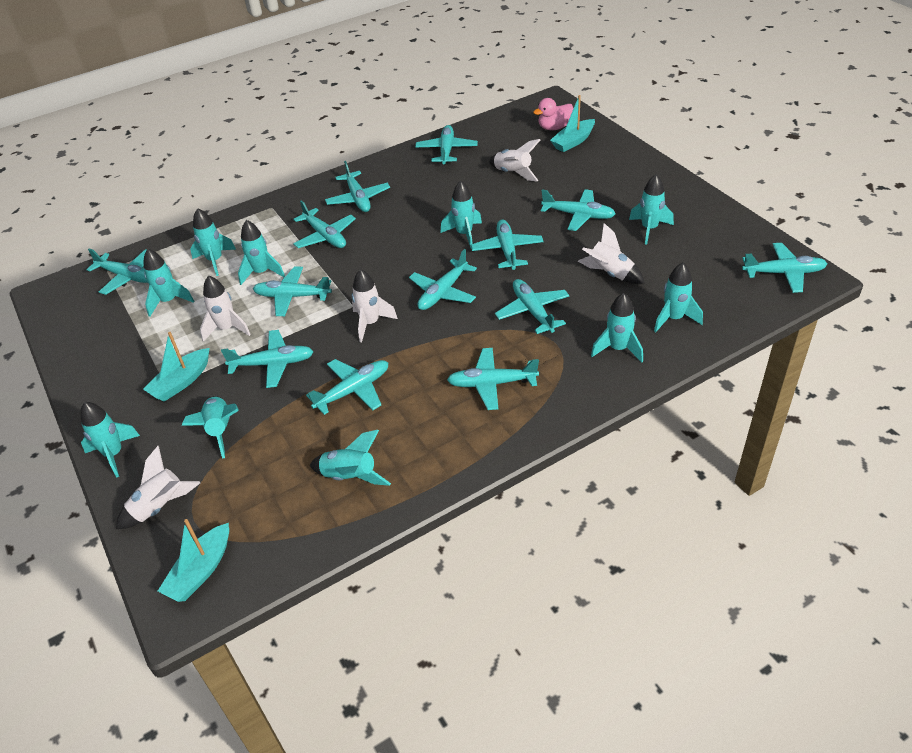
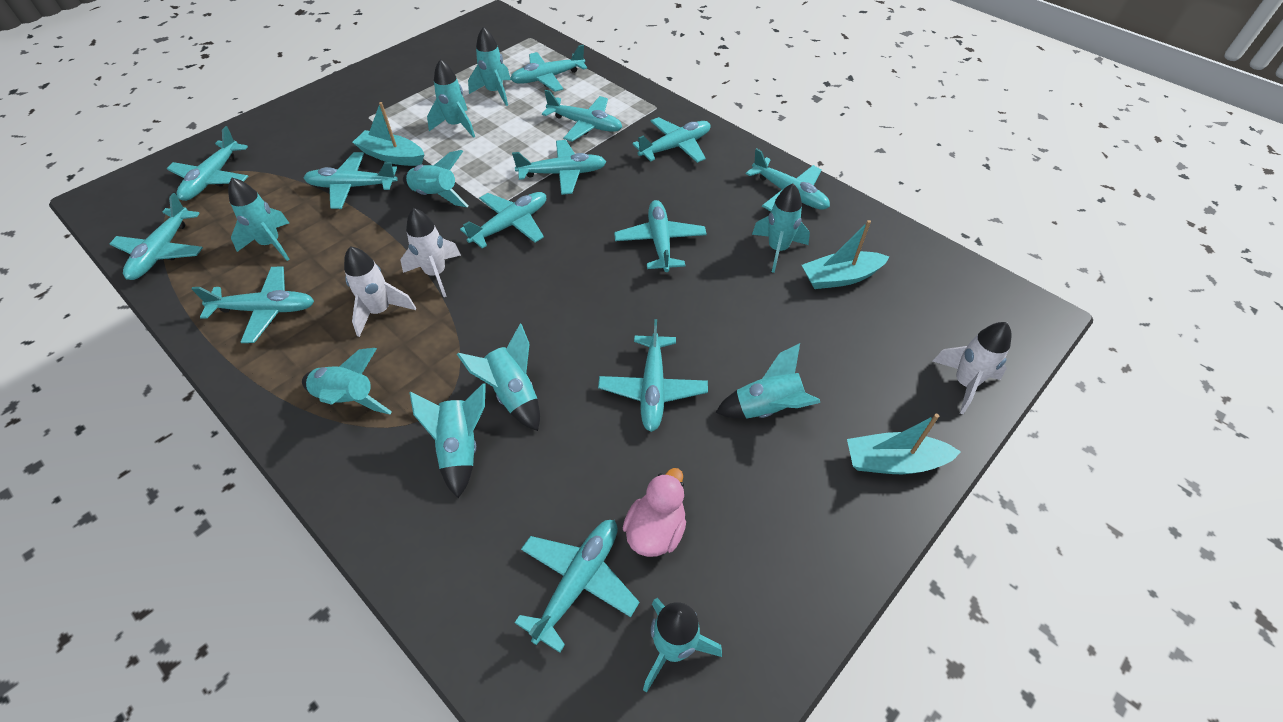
white rocket: [116,446,200,529] [200,275,251,342] [352,269,398,342] [489,139,540,182] [578,223,645,284] = 5 -> [344,246,416,337] [400,208,461,297] [932,322,1012,414] = 3

